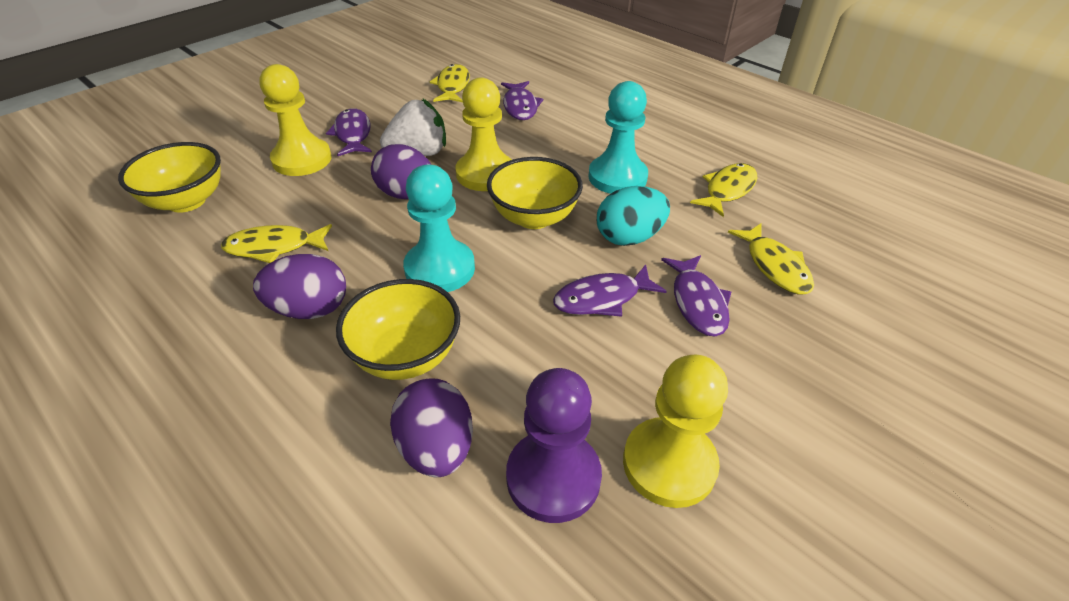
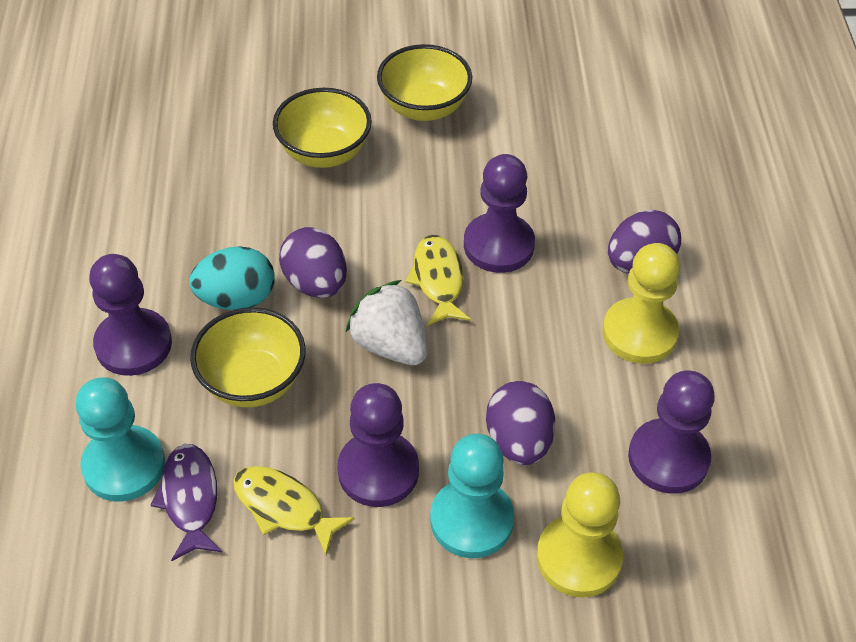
purple fish: [326,108,372,156] [501,81,543,120] [553,265,667,317] [661,255,731,337] = 4 -> [151,444,222,561] = 1
purple pawn: [506,368,602,523] = 1 -> [89,254,172,376] [337,383,419,507] [464,154,535,273] [628,371,715,494] = 4
yellow fish: [221,224,332,263] [430,64,470,102] [690,163,757,217] [728,223,814,294] = 4 -> [233,466,355,555] [405,235,471,326] = 2
yellow pawn: [259,64,331,176] [456,78,512,191] [623,355,728,508] = 3 -> [537,472,623,598] [602,243,680,364] = 2

